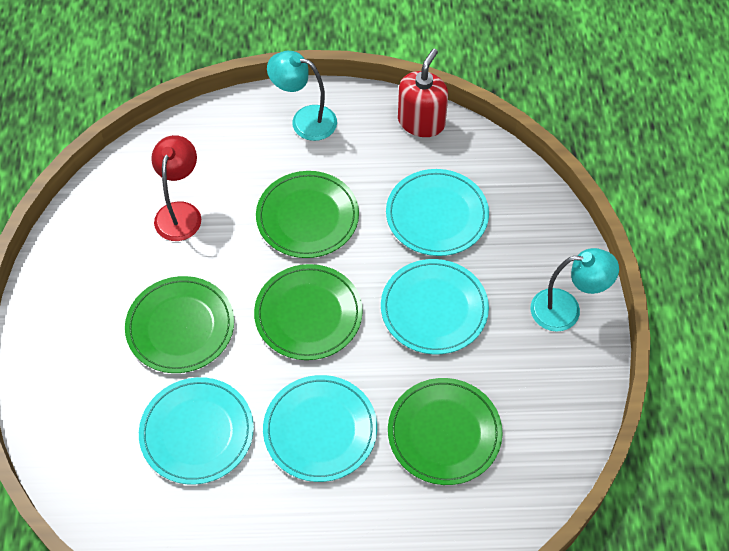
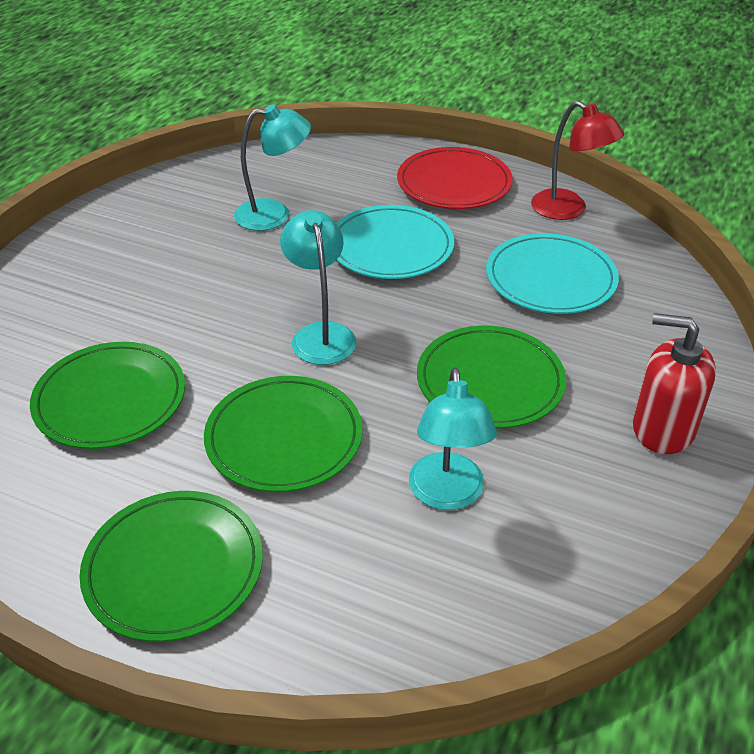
red plate: none = 0 -> [397,147,513,209] = 1
turquoise lamp: [267,51,337,141] [530,248,619,332] = 2 -> [234,104,311,231] [280,210,357,365] [409,367,497,510] = 3
turquoise plate: [139,377,254,485] [263,375,377,482] [381,259,489,354] [386,169,489,256] = 4 -> [336,205,454,279] [486,233,619,314] = 2

